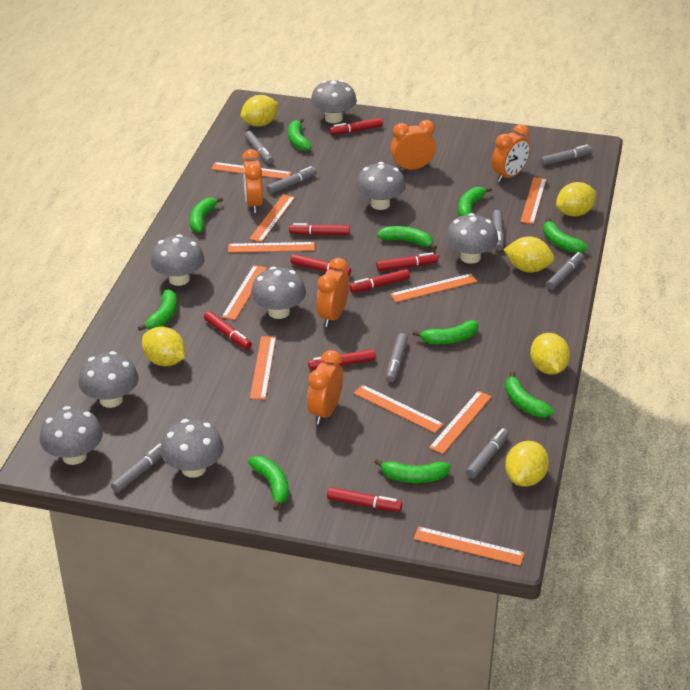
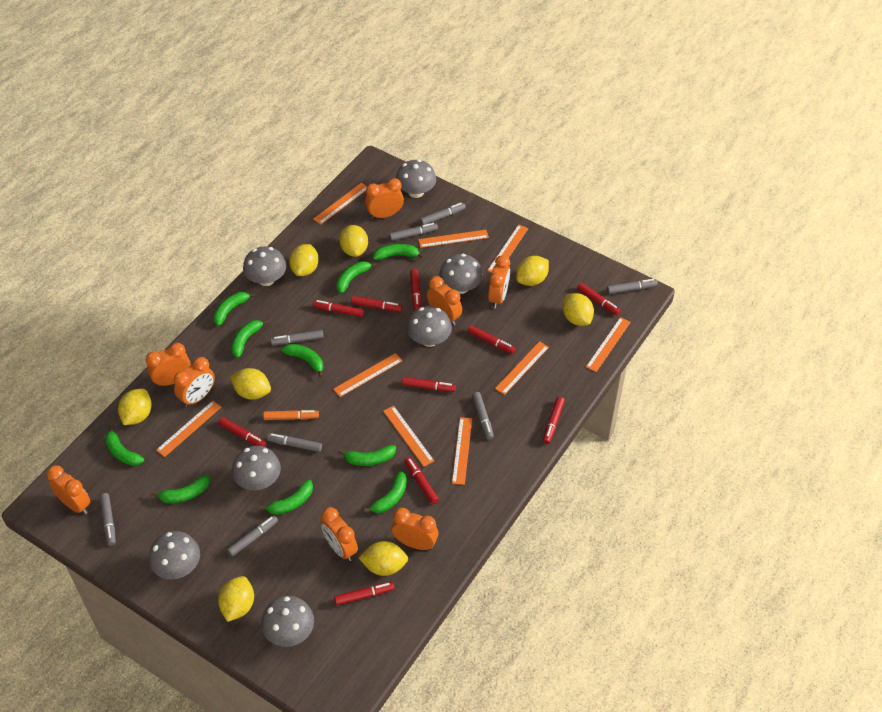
grey mushroom: [40,406,103,465] [78,351,139,408] [151,234,205,286] [160,419,224,478] [251,267,306,319] [311,80,357,123] [356,162,406,210] [445,213,498,264] = 8 -> [149,531,200,579] [232,446,281,490] [243,246,286,286] [261,596,314,647] [396,159,436,198] [407,306,452,347] [439,254,483,294] = 7
orange clock: [242,149,263,213] [307,350,343,425] [317,258,349,327] [391,120,436,170] [492,124,530,182] = 5 -> [47,465,90,514] [146,343,191,387] [174,357,215,407] [321,507,358,561] [365,178,404,219] [392,508,438,550] [427,276,462,326] [488,255,510,309] = 8
orange marker: none = 0 -> [263,410,319,420] = 1
orange ruler: [211,162,292,179] [222,265,267,320] [228,242,315,253] [249,194,295,242] [250,336,276,400] [354,385,444,433] [390,273,477,302] [413,526,525,566] [429,391,492,454] [520,177,546,224] = 10 -> [156,401,221,457] [313,183,367,225] [333,353,402,397] [383,406,434,467] [418,230,489,248] [452,417,472,485] [487,225,528,273] [495,341,549,395] [586,317,631,372] = 9
red marker: [204,311,252,349] [289,223,350,235] [291,254,351,276] [308,349,376,370] [327,487,402,512] [330,118,383,135] [349,269,410,292] [376,252,438,271] = 8 -> [218,417,266,447] [313,300,364,317] [334,582,394,605] [351,296,402,312] [402,377,456,392] [405,457,439,504] [410,269,421,311] [467,325,516,354] [543,396,565,444] [577,282,621,315] = 10
yellow lemon: [142,327,185,366] [241,95,279,127] [503,236,554,273] [505,441,549,487] [530,333,570,375] [556,182,597,217] = 6 -> [118,389,152,425] [218,576,254,622] [230,368,271,400] [289,244,319,276] [340,225,368,257] [359,541,408,576] [516,256,549,286] [563,293,594,326] = 8

